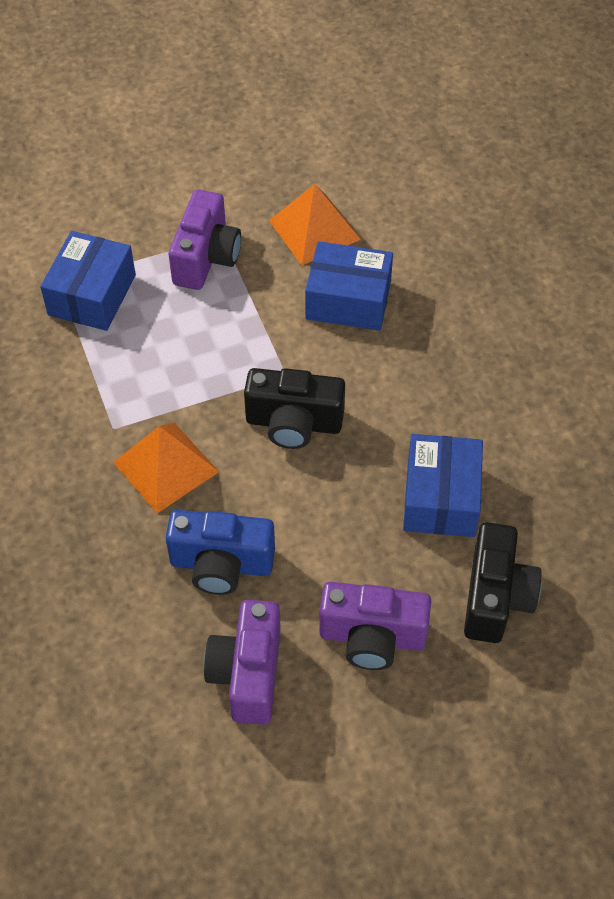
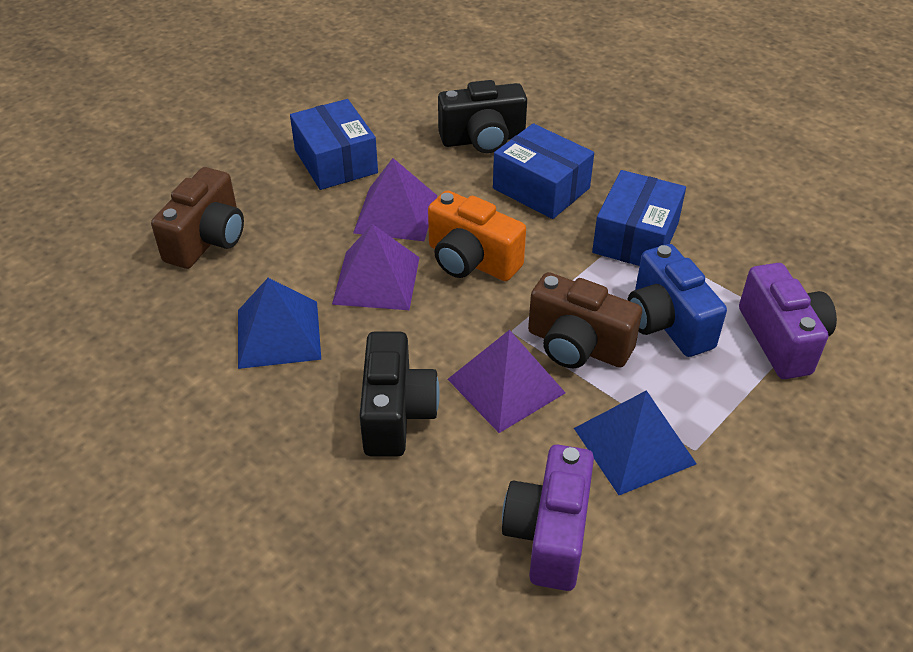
blue pyramid: none = 0 -> [238,278,321,369] [574,390,697,495] = 2
brown camera: none = 0 -> [151,167,244,269] [528,272,642,368] = 2
orange camera: none = 0 -> [428,190,526,281] = 1
orange pyramid: [113,423,219,513] [269,184,361,265] = 2 -> none = 0
purple camera: [169,190,241,290] [204,600,281,725] [319,582,431,670] = 3 -> [502,445,594,591] [739,263,837,379] = 2
purple pyramid: none = 0 -> [332,224,420,310] [353,158,437,241] [448,330,566,433] = 3

